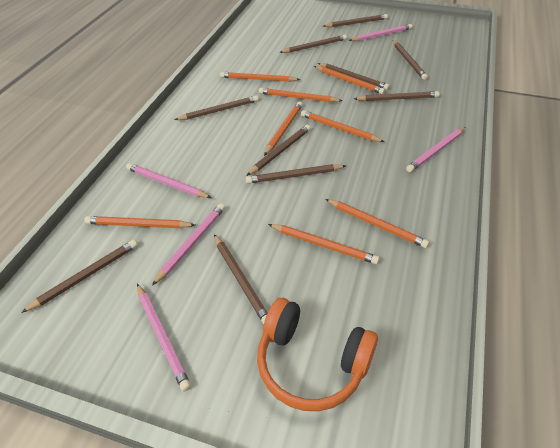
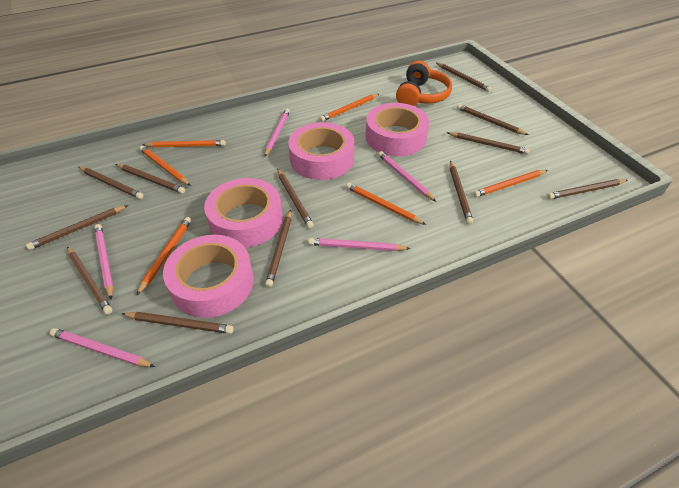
brown pencil: [21,240,138,313] [175,95,259,120] [214,234,267,324] [246,125,311,176] [246,164,346,184] [279,35,347,53] [318,63,390,90] [323,14,388,27] [354,91,440,101] [393,40,428,80] = 10 -> [26,205,128,250] [67,246,112,314] [78,167,143,199] [116,164,185,194] [122,312,234,334] [265,210,291,287] [277,169,314,228] [437,63,491,92] [446,132,530,154] [450,161,473,224] [457,104,528,135] [547,179,628,199] = 12
orange pencil: [84,216,195,228] [220,72,300,82] [259,88,343,102] [264,102,303,156] [268,224,380,264] [301,110,384,142] [314,66,385,94] [325,199,429,248] = 8 -> [136,217,192,296] [139,146,191,186] [142,140,226,147] [320,94,379,122] [346,183,426,225] [473,170,547,197] = 6
pink tape: none = 0 -> [163,235,254,318] [204,178,283,248] [288,122,354,180] [365,103,429,156] = 4

